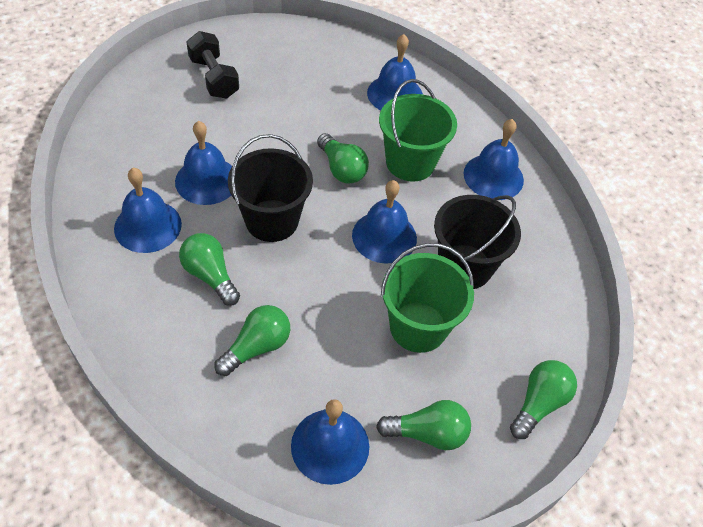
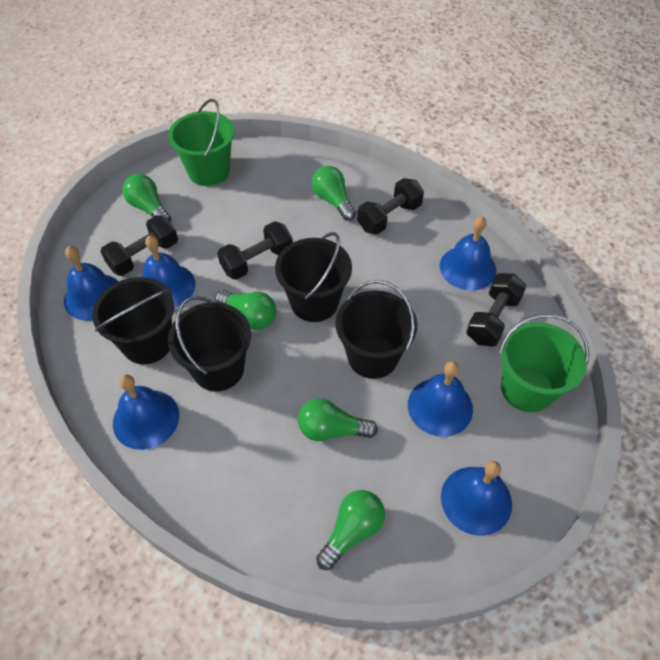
black bucket: [228,134,313,242] [434,195,521,289] = 2 -> [92,277,174,364] [168,296,251,392] [275,232,352,322] [336,280,417,379] = 4
black dumbbell: [186,31,239,99] = 1 -> [100,215,178,276] [217,221,293,280] [357,178,424,235] [466,273,527,347] = 4

